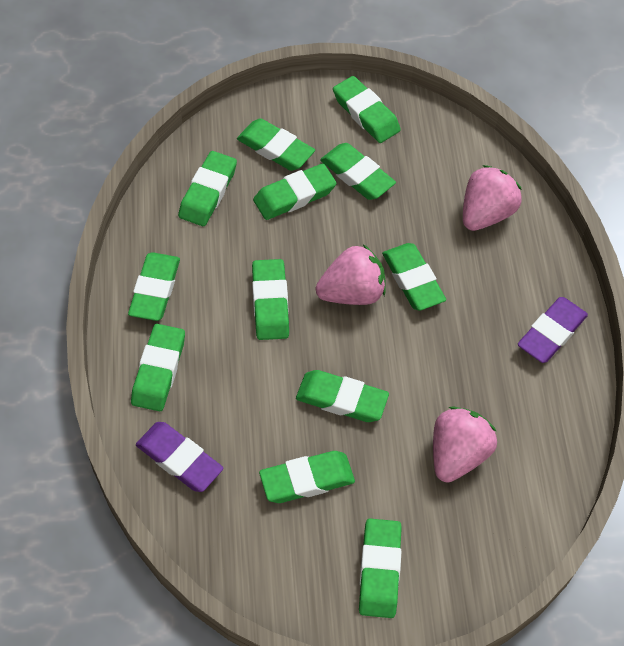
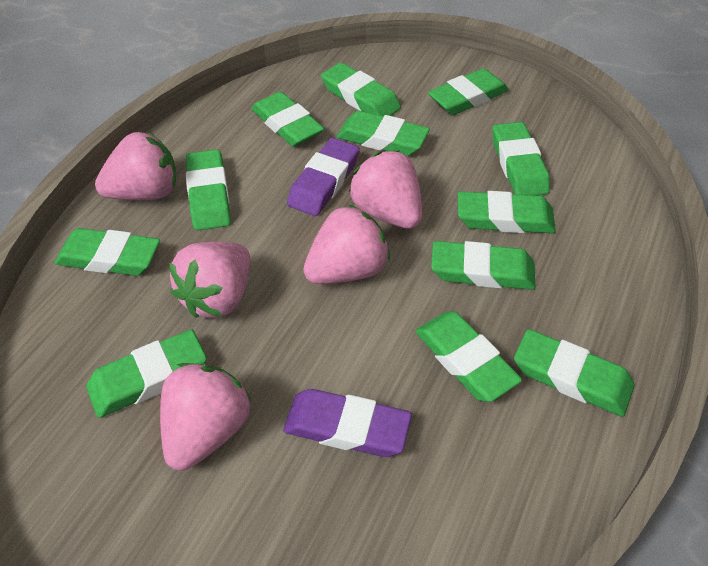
pink strawberry: [315,244,386,305] [433,406,497,483] [463,165,522,231] = 3 -> [95,131,176,200] [160,363,252,471] [169,242,250,318] [303,205,390,284] [349,150,422,229] = 5

